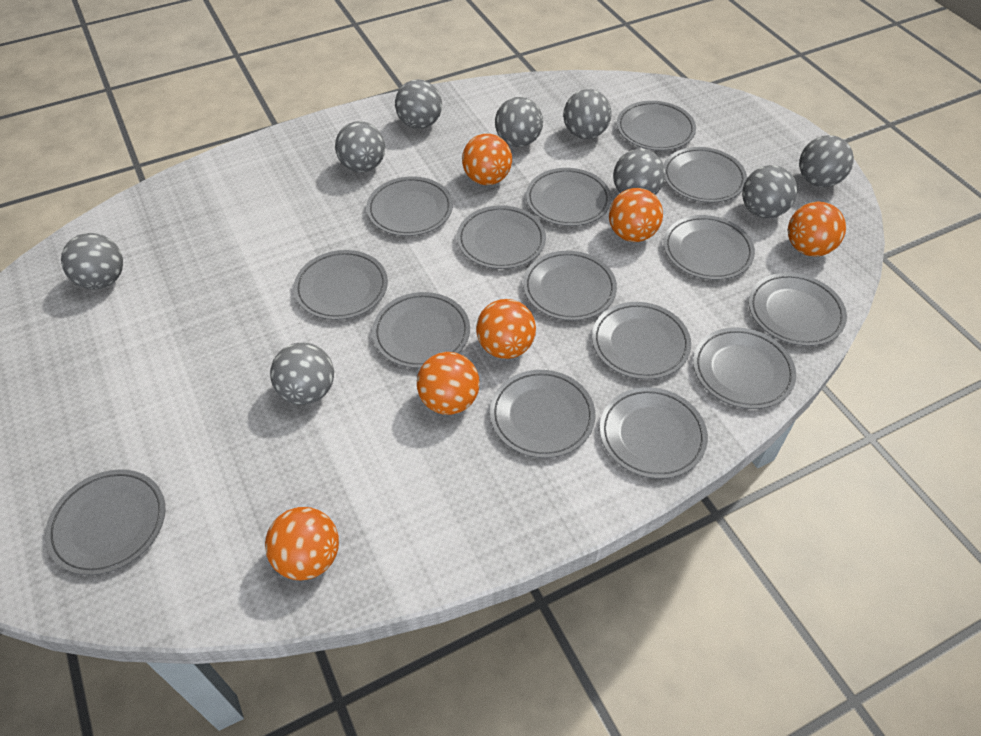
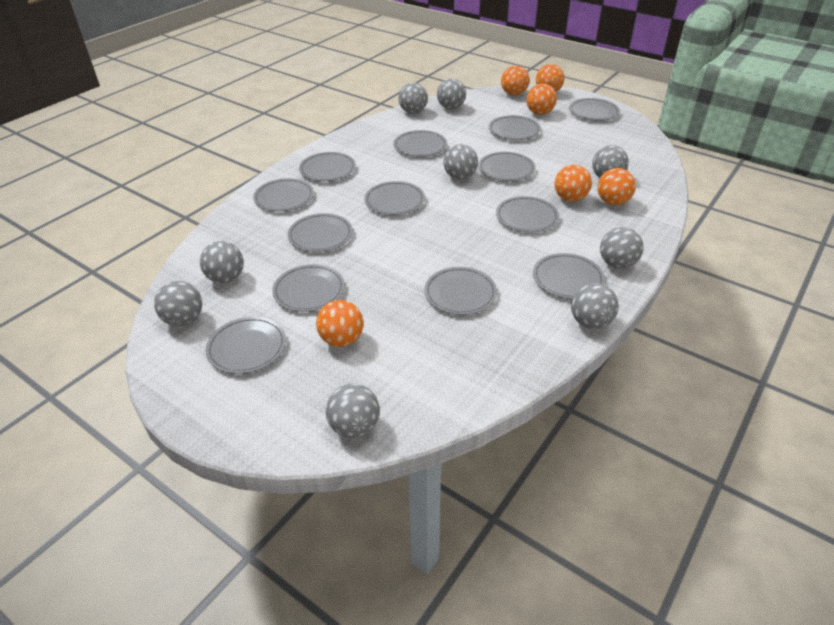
grey plate: [45,469,165,575] [294,250,388,320] [366,177,453,236] [372,292,470,368] [457,205,546,269] [490,370,595,458] [523,251,617,321] [526,168,611,226] [592,302,691,380] [600,387,708,479] [617,101,696,151] [663,215,755,280] [664,147,747,203] [693,327,796,409] [748,273,847,346] = 15 -> [206,317,286,374] [253,178,314,212] [272,264,345,312] [287,213,353,252] [299,152,356,181] [364,181,425,215] [393,130,447,157] [424,267,497,315] [478,152,536,181] [489,115,541,140] [496,196,559,233] [533,253,605,299] [569,98,620,121] = 13

